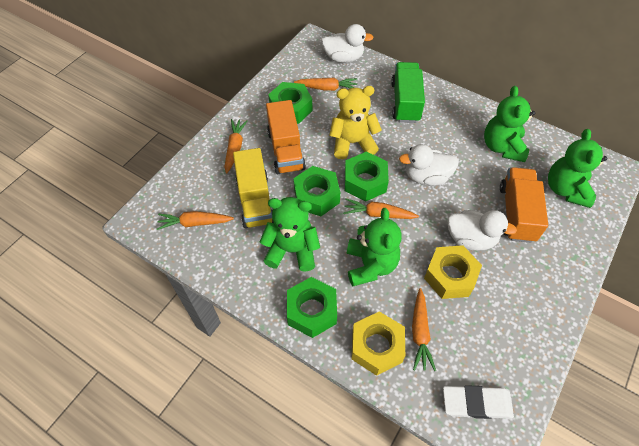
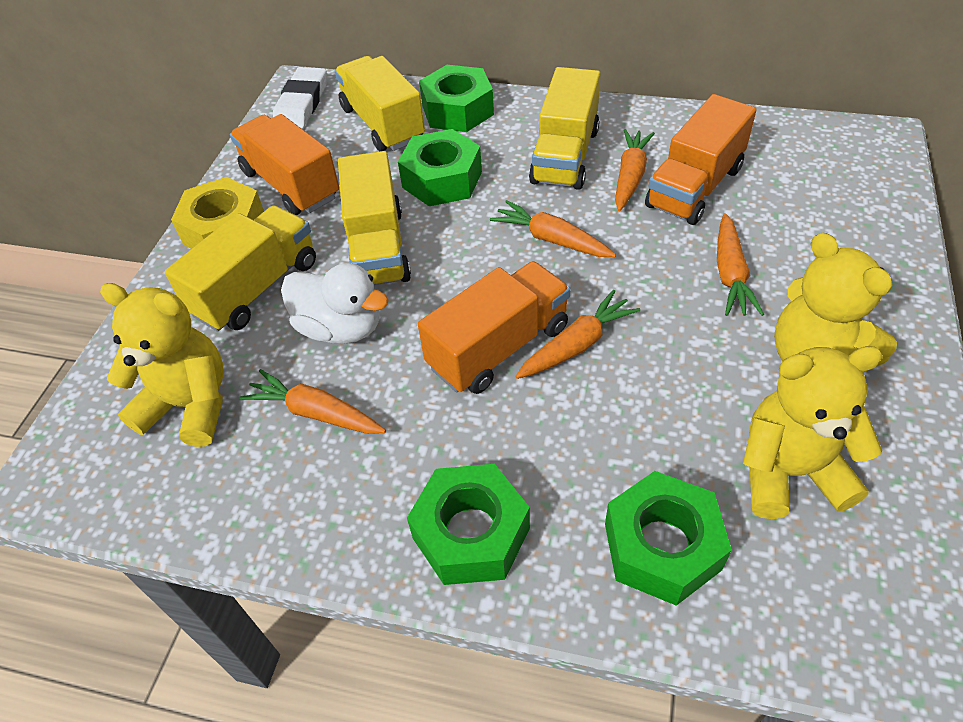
green teddy bear: [260,197,320,272] [347,208,401,287] [484,86,535,162] [548,129,608,208] = 4 -> none = 0
green truck: [391,62,425,123] = 1 -> none = 0
orange truck: [266,100,306,174] [500,167,548,243] = 2 -> [230,114,339,215] [418,261,570,394] [645,94,756,225] = 3
white duck: [321,24,374,63] [399,144,459,186] [447,210,517,251] = 3 -> [281,263,388,344] = 1
yellow nut: [352,311,405,376] [424,245,482,299] = 2 -> [171,177,264,249] = 1
yellow teddy bear: [329,86,382,159] = 1 -> [100,283,224,447] [743,346,883,519] [774,233,897,366] = 3
yellow truck: [233,148,274,228] = 1 -> [165,206,316,332] [335,56,425,151] [338,151,411,285] [529,67,600,190] = 4

